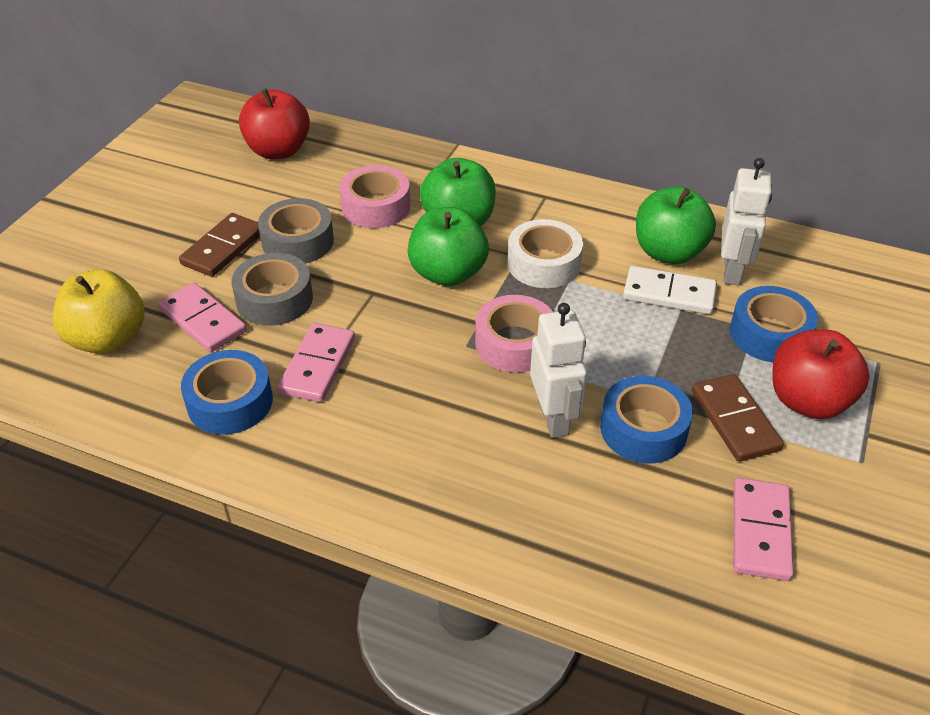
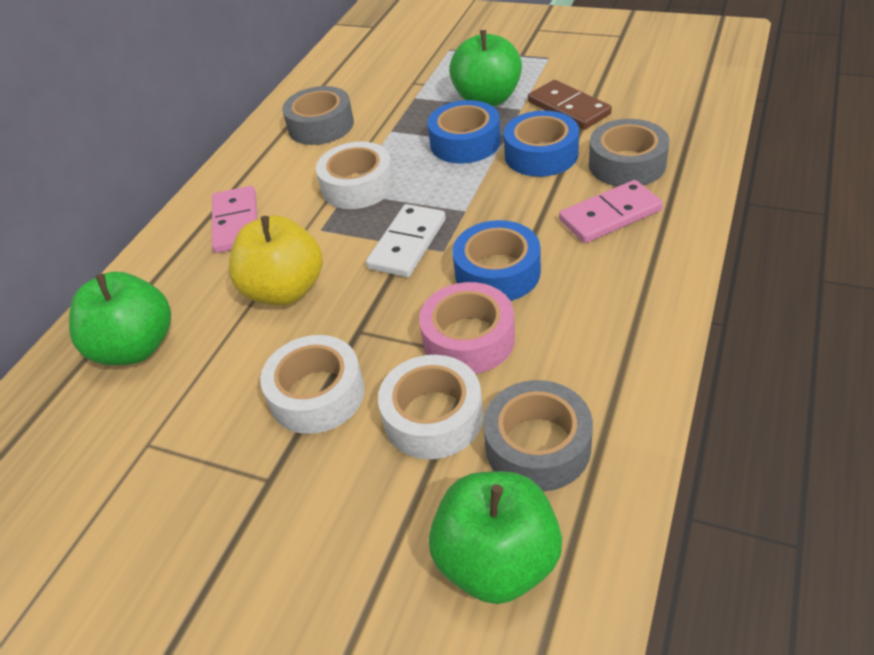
brown domino: [179,213,260,277] [692,374,784,462] = 2 -> [528,80,612,130] = 1
grey tape: [231,253,313,326] [258,198,334,263] = 2 -> [282,86,354,145] [483,380,593,492] [589,119,669,187] = 3
pink domino: [158,283,247,353] [277,323,355,402] [733,478,794,581] = 3 -> [212,186,257,253] [559,180,663,243] = 2
pink tape: [339,165,410,228] [475,295,553,373] = 2 -> [419,282,515,374] = 1
red apple: [239,88,310,159] [772,330,870,419] = 2 -> none = 0
white robot: [530,303,587,438] [721,158,772,285] = 2 -> none = 0
white tape: [508,219,583,288] = 1 -> [260,335,365,434] [316,142,394,209] [378,355,483,459] = 3

